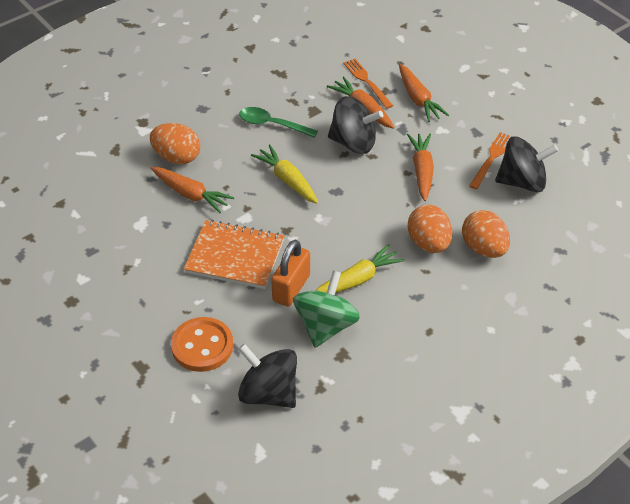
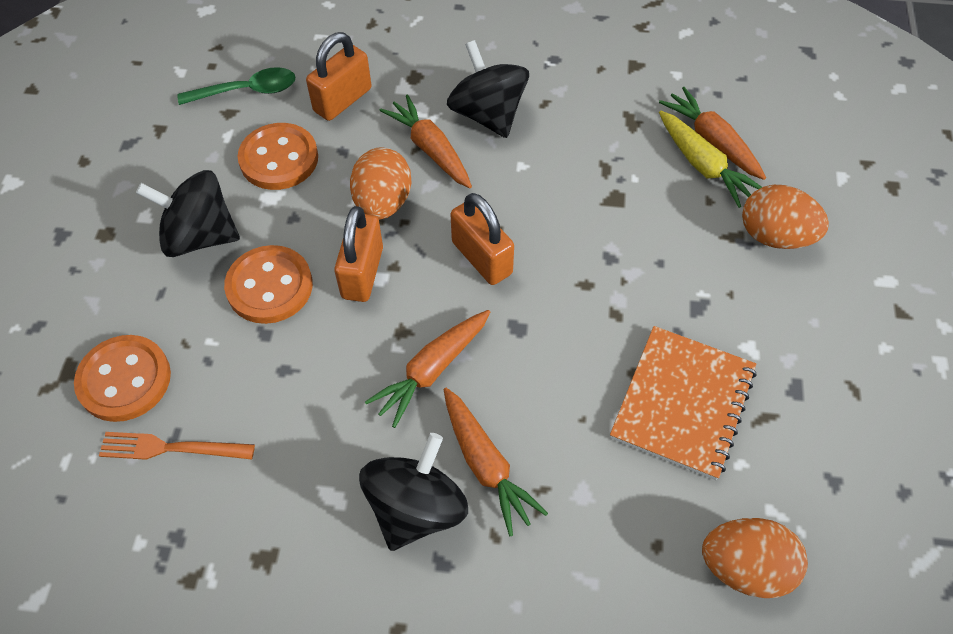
green spinning top: [293,271,360,348] = 1 -> none = 0
orange button: [171,317,233,372] = 1 -> [74,335,171,422] [224,245,313,324] [238,123,318,190] = 3
orange fork: [343,59,393,109] [469,132,513,189] = 2 -> [99,432,255,460] = 1
orange padlock: [271,240,310,307] = 1 -> [306,32,371,121] [334,206,383,302] [451,193,514,285] = 3
yellow carrot: [251,144,319,204] [316,244,404,293] = 2 -> [659,111,762,208] = 1

